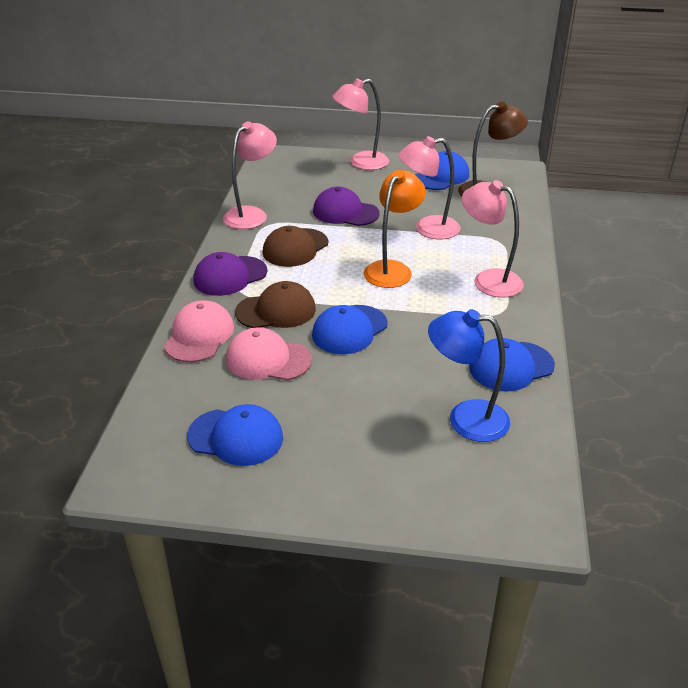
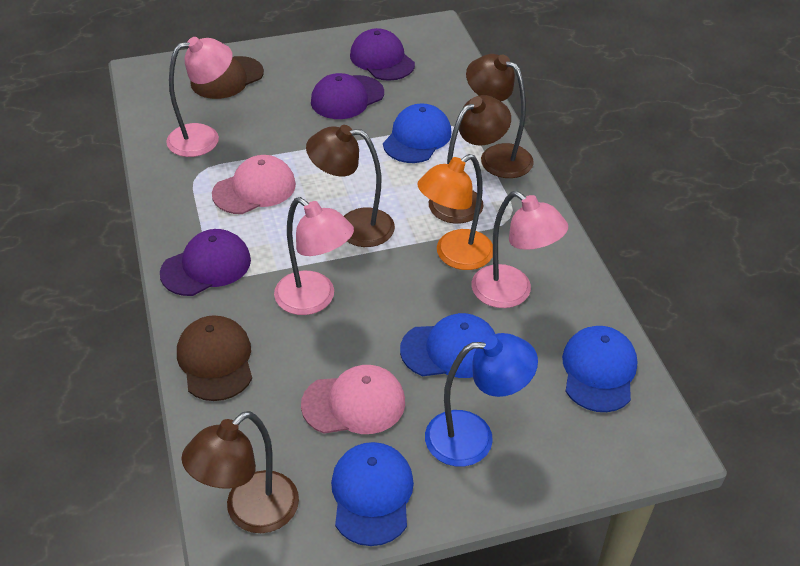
brown lamp: [458,102,528,196] = 1 -> [181,411,299,533] [306,125,395,247] [429,95,511,224] [466,54,534,178] = 4
pink lamp: [223,121,277,229] [332,79,389,170] [398,136,460,240] [462,180,524,298] = 4 -> [166,37,232,157] [274,197,354,315] [471,191,568,308] = 3
purple cap: [193,252,267,296] [313,187,380,226] = 2 -> [160,229,251,296] [311,73,384,119] [350,28,415,81] = 3

